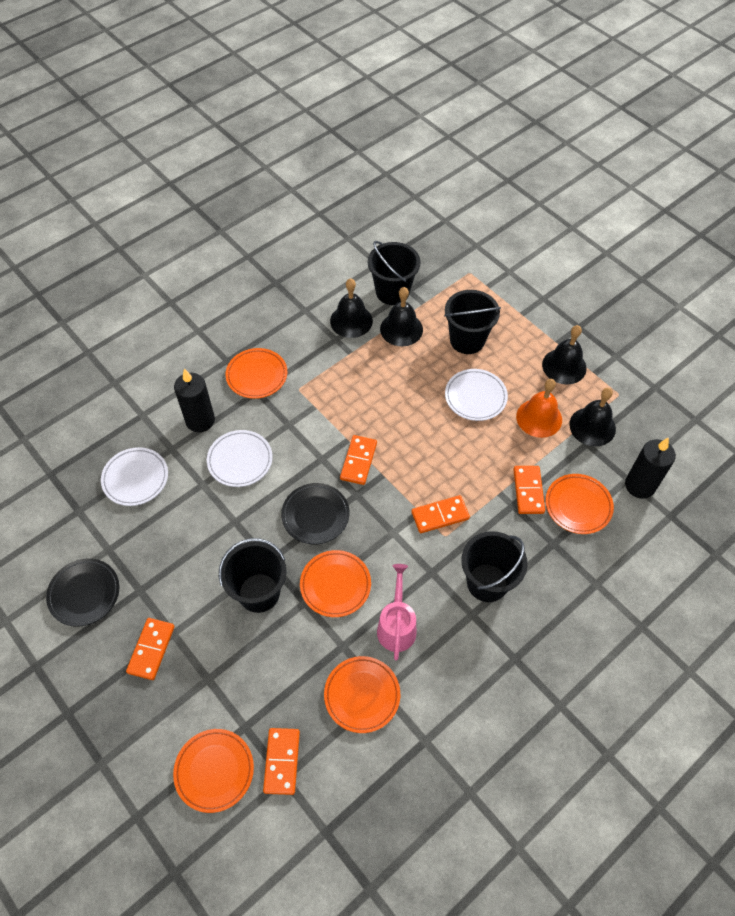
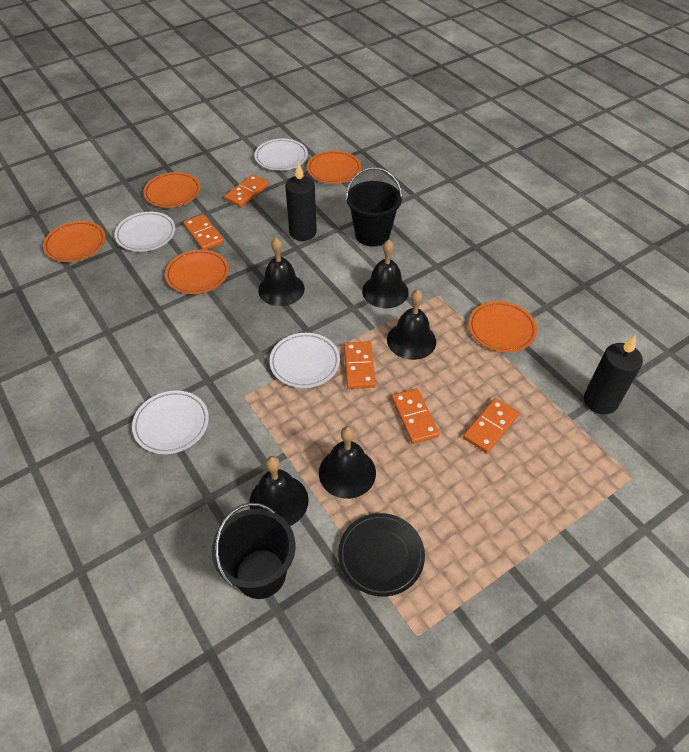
black bell: [330,278,373,338] [380,287,423,346] [542,325,587,384] [569,388,616,446] = 4 -> [249,456,309,526] [258,238,305,306] [319,426,376,499] [362,240,409,308] [387,290,436,360] = 5
black bucket: [219,538,287,613] [368,241,420,305] [444,290,501,354] [461,531,528,602] = 4 -> [212,503,295,599] [346,167,403,246] = 2
black plate: [46,558,119,627] [281,483,350,544] = 2 -> [338,513,425,597] = 1
orange bell: [516,379,562,438] = 1 -> none = 0
pink watering can: [377,564,416,660] = 1 -> none = 0
white plate: [101,447,168,506] [207,430,273,487] [445,369,508,421] = 3 -> [115,212,175,252] [132,390,209,454] [254,139,308,171] [269,333,340,388] = 4

